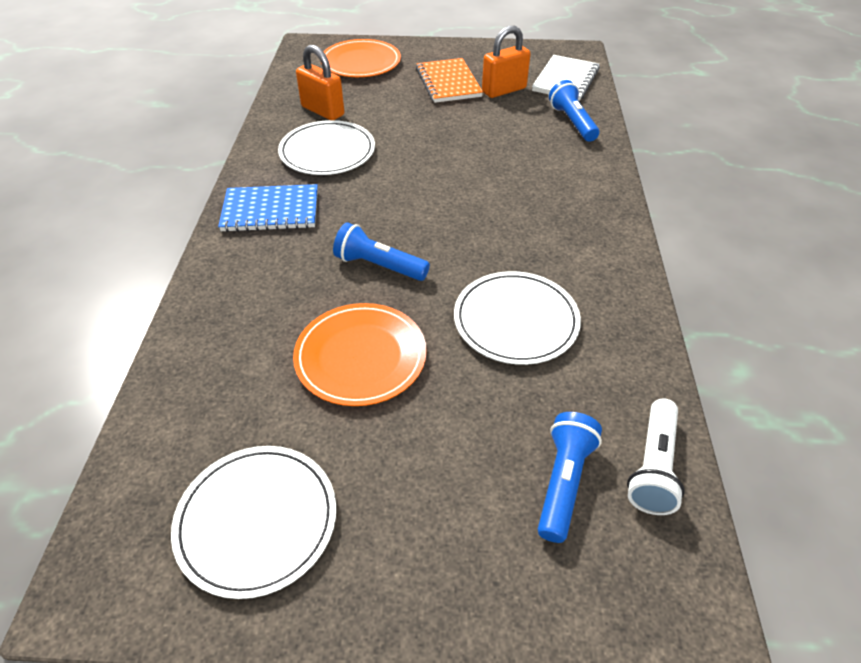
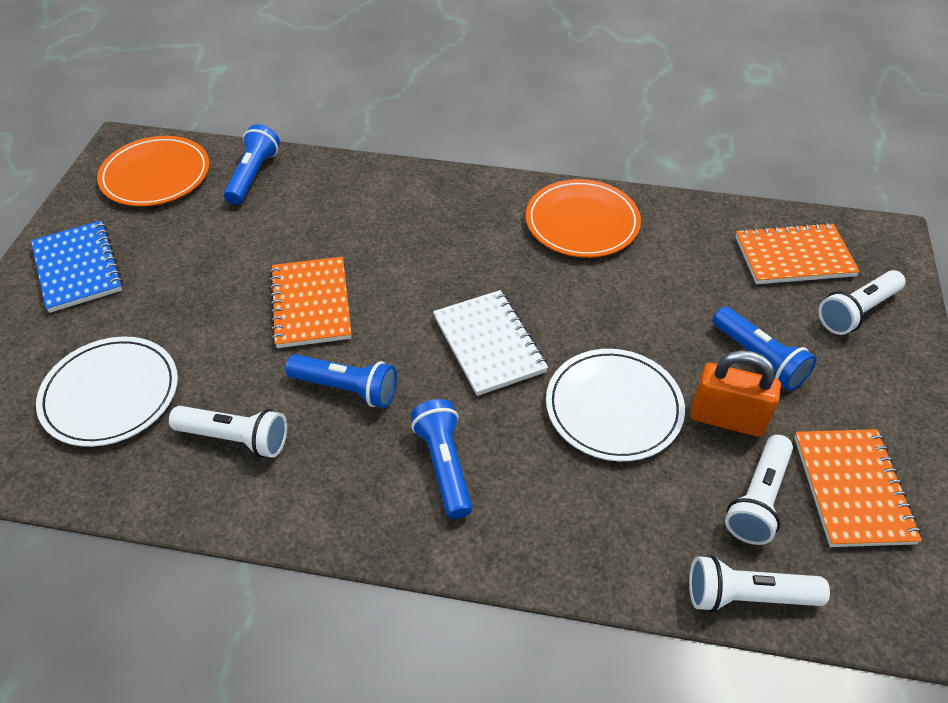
blue flashlight: [333,222,430,281] [538,412,602,543] [549,80,599,142] = 3 -> [224,124,280,205] [285,354,397,408] [411,399,473,519] [713,307,816,391] = 4
orange notebook: [416,58,483,103] = 1 -> [270,257,351,348] [735,222,860,284] [794,429,922,547] = 3
orange padlock: [296,45,344,120] [482,26,531,98] = 2 -> [690,350,781,437] = 1
white flashlight: [627,398,685,515] = 1 -> [169,406,287,458] [689,555,830,612] [725,435,793,545] [818,270,906,335] = 4
white plate: [171,446,336,599] [278,120,375,175] [454,271,581,365] = 3 -> [36,337,178,447] [546,349,685,461] = 2

